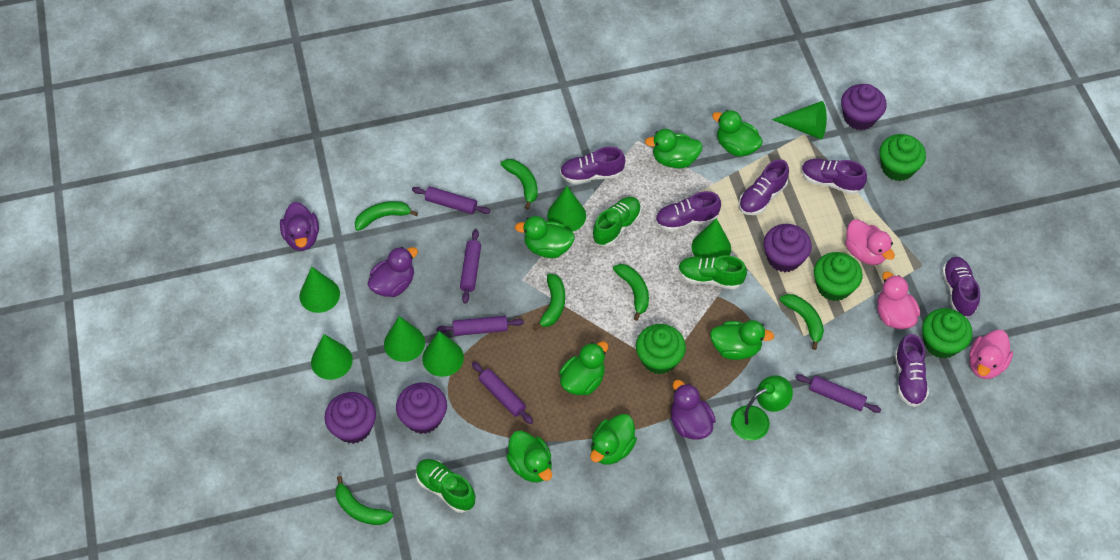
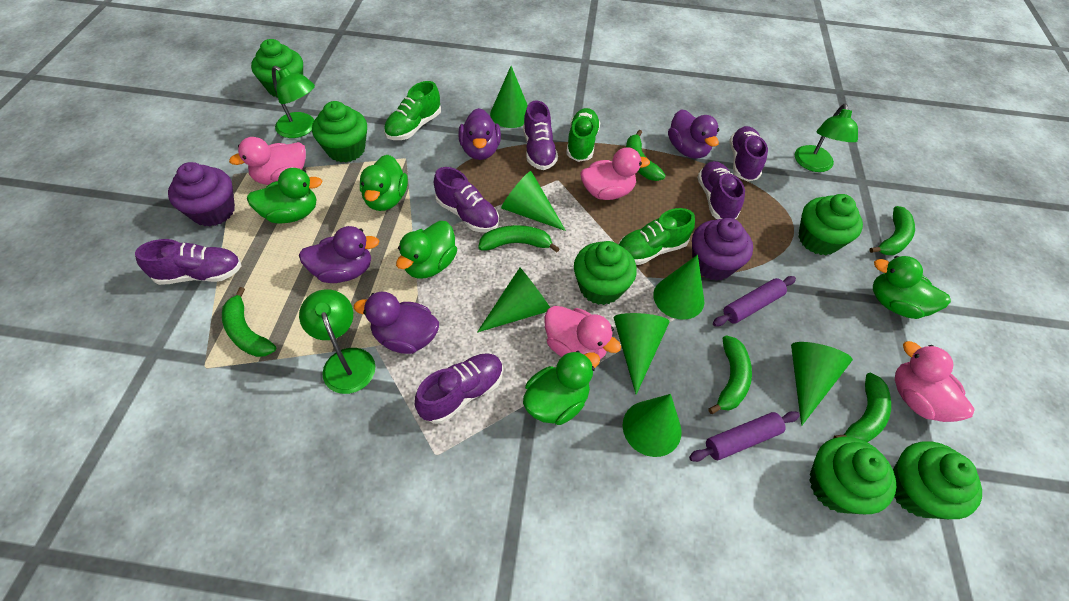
green cupcake: [636,324,686,374] [814,252,862,301] [879,134,926,181] [922,308,972,358] = 4 -> [251,39,303,98] [312,101,367,162] [574,241,637,305] [799,194,863,255] [809,437,897,515] [893,441,982,519] = 6
green duck: [506,431,552,482] [515,216,575,258] [559,341,608,395] [590,414,637,465] [645,129,703,168] [710,320,774,360] [712,110,763,157] = 7 -> [247,168,322,224] [360,155,408,211] [396,221,457,279] [523,351,600,425] [873,256,951,319] = 5
green lamp: [731,375,793,440] = 1 -> [272,66,315,138] [299,289,375,394] [795,104,858,172] = 3
pink duck: [845,219,895,265] [877,272,920,329] [969,330,1013,379] = 3 -> [229,137,306,185] [544,306,621,359] [581,147,650,200] [895,341,975,422] = 4
purple cupcake: [324,392,376,444] [396,382,447,434] [764,224,812,272] [841,84,887,130] = 4 -> [168,162,235,226] [692,218,753,281] = 2
purple duck: [280,202,319,251] [367,247,418,297] [671,380,716,440] = 3 -> [299,226,380,283] [354,292,439,354] [458,108,501,160] [668,109,719,159] = 4
purple rolling pin: [412,187,490,214] [436,316,524,336] [460,229,481,304] [472,362,533,424] [795,374,881,413] = 5 -> [689,411,800,462] [713,276,796,326] = 2

